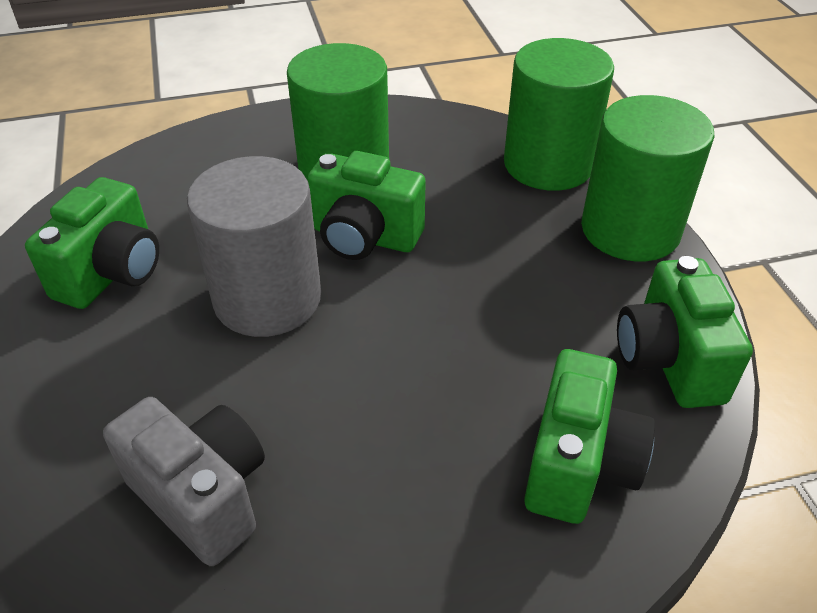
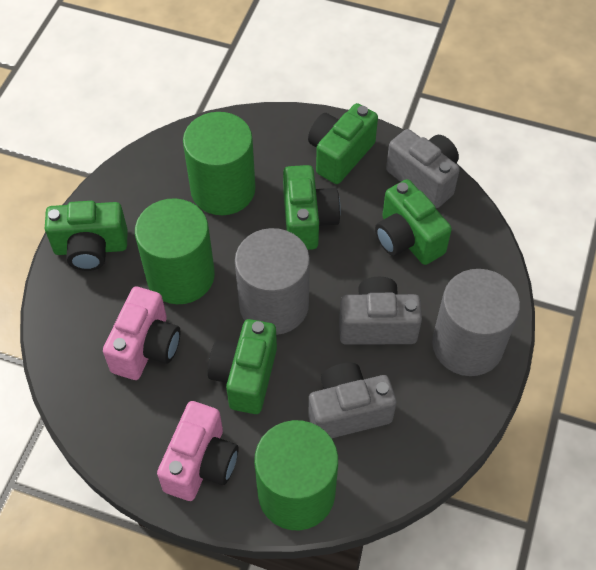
green camera: [25,177,159,309] [307,151,426,260] [524,349,655,524] [617,256,753,408] = 4 -> [45,201,127,271] [208,319,277,414] [283,165,341,250] [308,103,378,184] [375,179,452,265] = 5
grey camera: [103,397,265,566] = 1 -> [308,363,397,438] [339,277,422,345] [386,129,460,208] = 3
grey cylinder: [187,156,321,337] = 1 -> [235,228,310,335] [432,269,520,376] = 2
pink camera: none = 0 -> [103,287,180,380] [157,401,238,501] = 2

